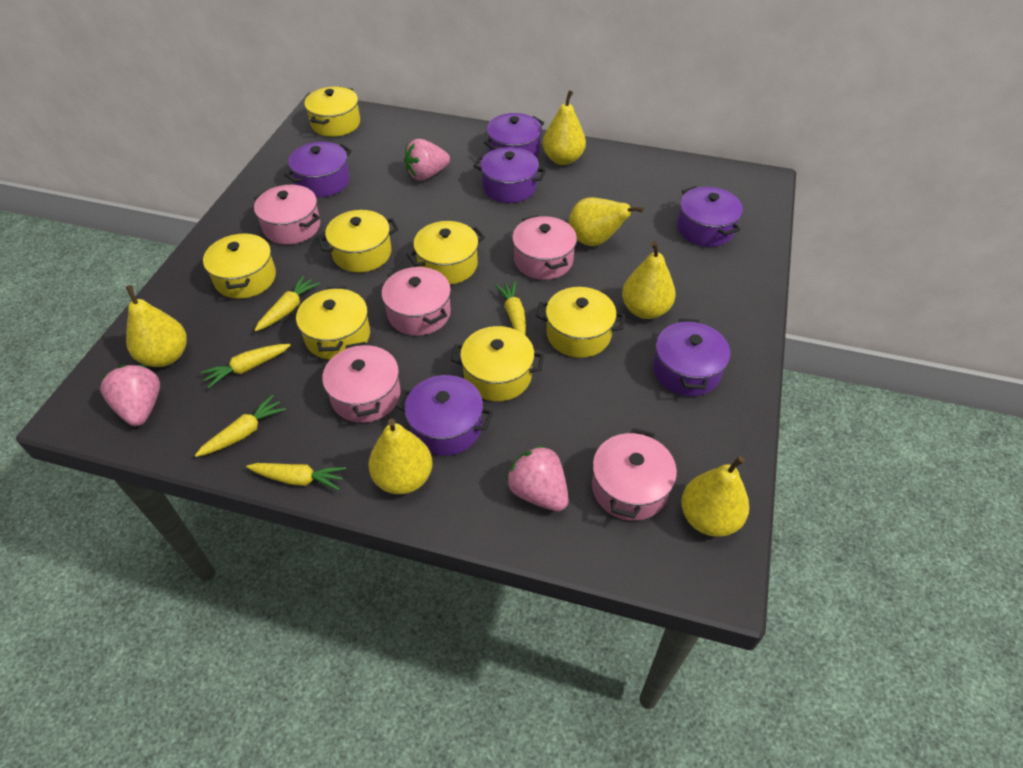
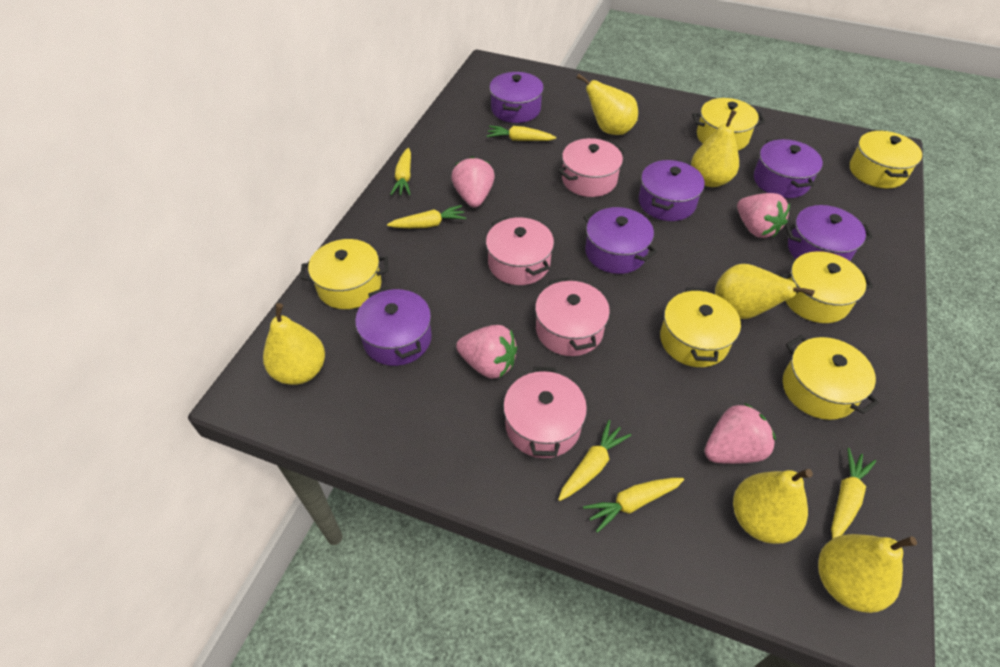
pink pot: [254,185,320,245] [322,342,401,423] [382,267,451,336] [512,215,577,280] [592,428,677,521] = 5 -> [486,217,554,285] [503,367,587,458] [535,277,610,356] [558,138,625,197] = 4
pink strawberry: [100,365,160,426] [404,139,450,181] [506,445,569,511] = 3 -> [451,157,495,208] [456,325,517,379] [705,403,776,464] [737,193,790,238] = 4
yellow carrot: [195,395,286,457] [200,344,291,388] [246,463,346,490] [255,276,320,331] [495,281,526,335] = 5 -> [387,205,466,228] [390,148,411,195] [487,125,556,141] [558,420,631,501] [583,478,684,533] [831,448,876,539] = 6
yellow pot: [203,232,276,299] [296,286,370,360] [304,87,360,137] [318,210,398,272] [407,221,485,284] [451,326,544,401] [536,287,625,358] = 7 -> [300,239,388,309] [660,287,741,367] [692,98,765,151] [780,251,873,323] [783,335,879,420] [850,130,922,188] = 6

